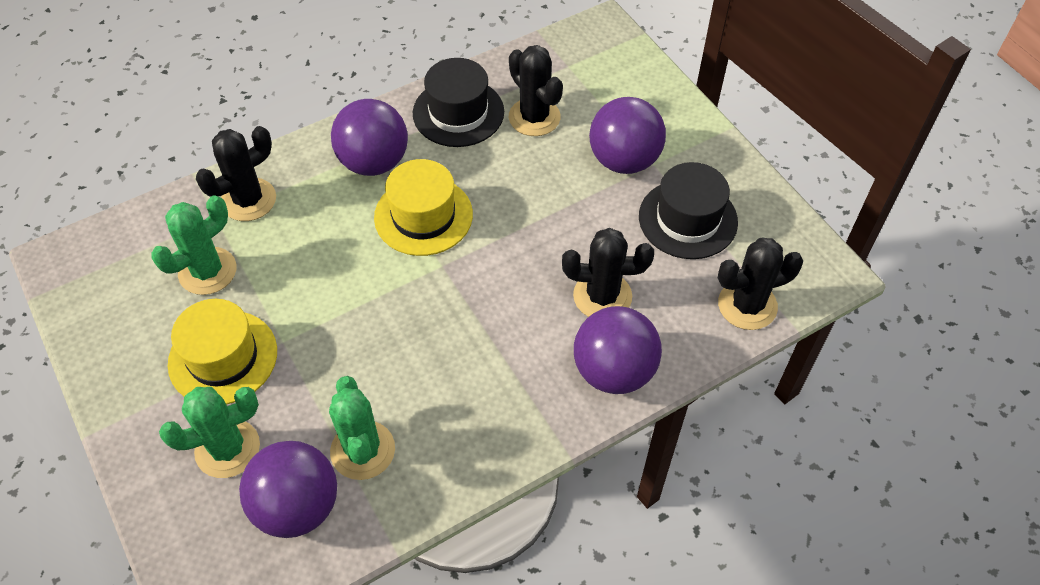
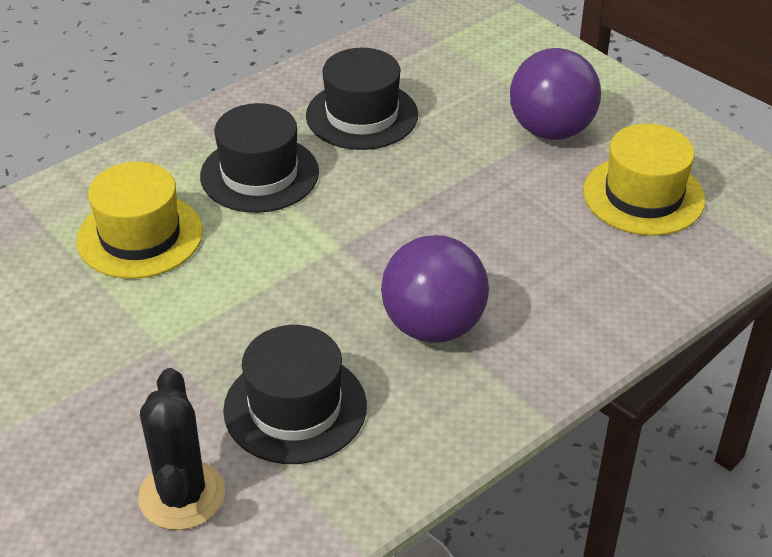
black cactus: [196,126,276,221] [509,45,563,136] [562,228,654,317] [718,238,803,330] = 4 -> [138,368,225,530] = 1
black hat: [413,58,504,147] [639,162,738,259] = 2 -> [200,103,319,213] [223,325,367,464] [306,48,418,150] = 3
green cactus: [151,195,236,295] [159,387,260,478] [329,376,395,480] = 3 -> none = 0
purple ball: [239,441,337,538] [331,99,408,176] [574,306,662,394] [589,97,666,174] = 4 -> [381,235,489,343] [510,48,601,140] = 2

